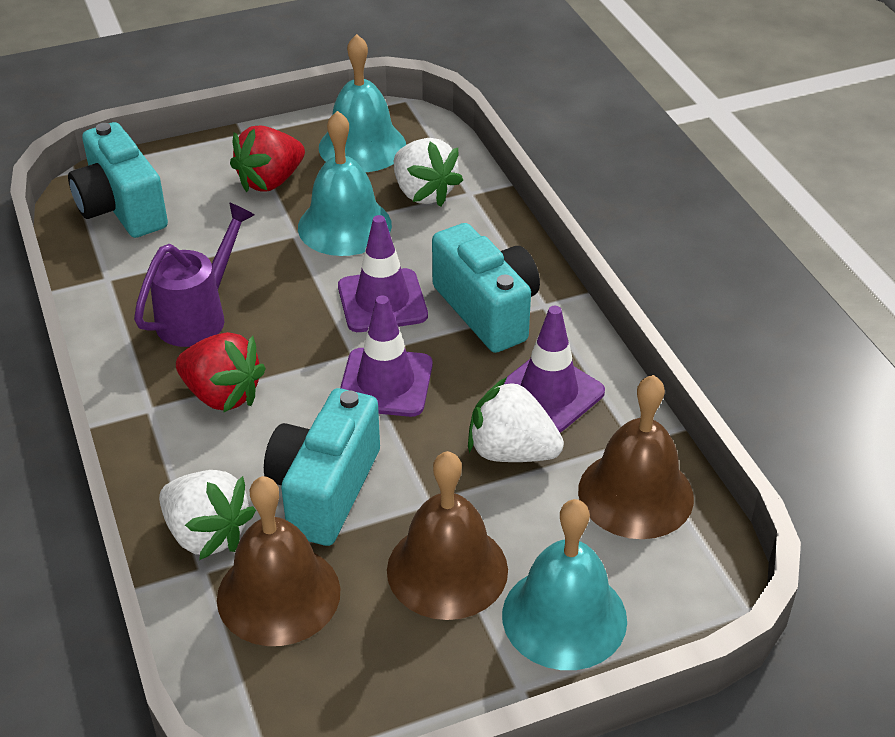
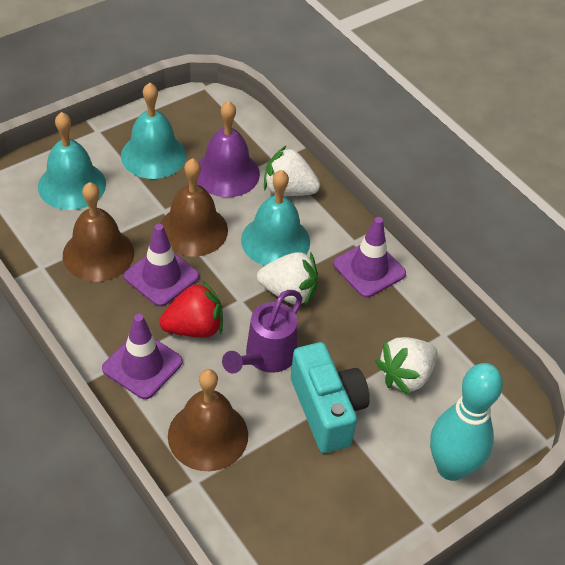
purple bell: none = 0 -> [197,101,260,197] = 1
red strawberry: [176,332,266,413] [230,126,305,192] = 2 -> [159,280,223,338] = 1
turquoise bowling pin: none = 0 -> [430,363,503,481] = 1
turquoise camera: [68,122,168,238] [264,388,380,546] [432,223,540,353] = 3 -> [291,342,370,453] = 1

